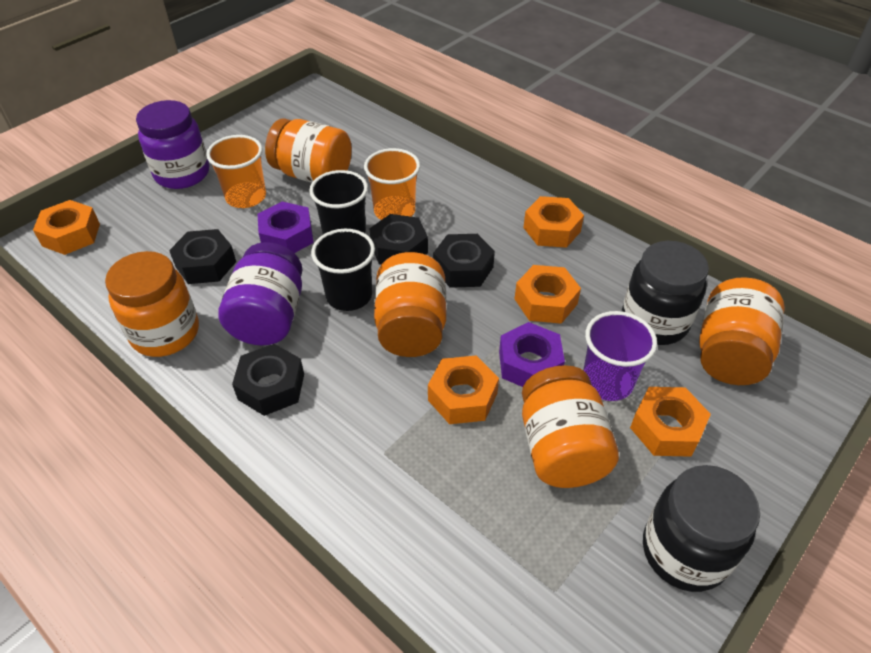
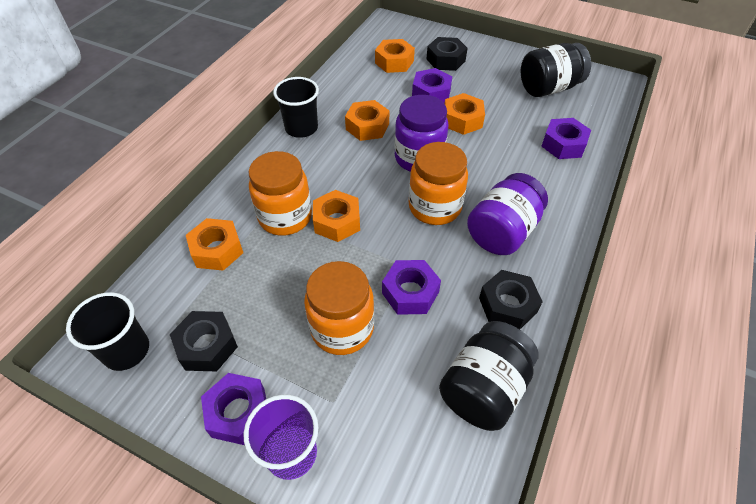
black nut: [169,229,236,284] [232,344,304,416] [369,214,428,265] [433,234,495,288] = 4 -> [170,311,238,371] [427,37,467,71] [479,270,543,329] = 3
orange cup: [206,135,266,208] [364,148,420,220] = 2 -> none = 0
orange jar: [105,251,199,357] [265,119,352,183] [374,252,447,357] [522,365,619,488] [699,277,785,385] = 5 -> [249,151,312,236] [304,261,374,355] [409,142,468,225] = 3
purple nut: [258,201,313,253] [499,322,565,387] = 2 -> [201,373,266,445] [382,260,441,315] [412,68,452,103] [541,118,591,159] = 4

